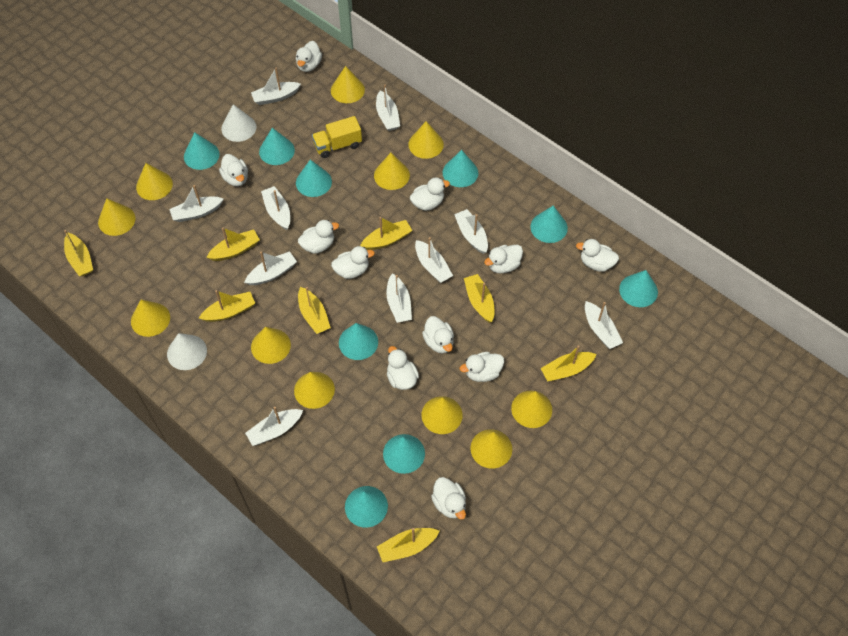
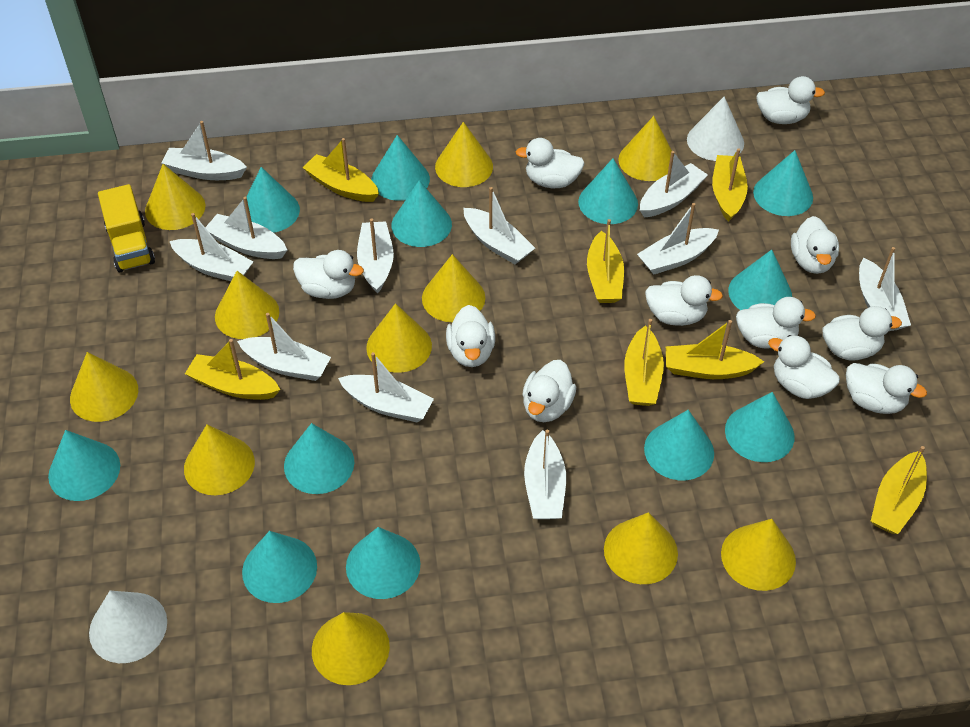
turquoise cone: [184,132,219,170] [259,128,295,165] [296,160,332,197] [339,323,378,360] [345,486,388,528] [383,434,425,474] [443,150,478,187] [530,206,568,243] [619,270,658,307] = 9 -> [48,430,120,501] [242,531,317,603] [246,167,300,233] [284,423,354,494] [346,527,421,599] [371,135,430,201] [392,180,452,247] [578,158,638,224] [644,410,714,480] [725,392,795,462] [728,249,792,310] [753,150,813,216] = 12
white boat: [169,185,223,222] [244,251,297,285] [245,407,303,446] [251,67,301,105] [261,186,290,230] [376,84,400,131] [386,273,412,323] [415,237,453,283] [454,209,488,254] [585,301,623,349] = 10 -> [161,121,247,180] [170,213,253,281] [205,197,287,259] [237,313,331,381] [338,352,434,422] [357,219,394,294] [463,187,535,264] [524,430,566,519] [637,203,719,275] [640,151,708,217] [859,247,911,331] = 11
yellow boat: [64,230,93,276] [199,290,255,322] [206,228,260,261] [298,287,331,334] [360,217,413,250] [377,528,440,562] [464,274,494,323] [540,345,597,382] = 8 -> [185,339,280,400] [302,138,379,202] [587,219,624,303] [624,319,664,406] [666,320,764,379] [712,148,748,222] [871,446,927,534] = 7

